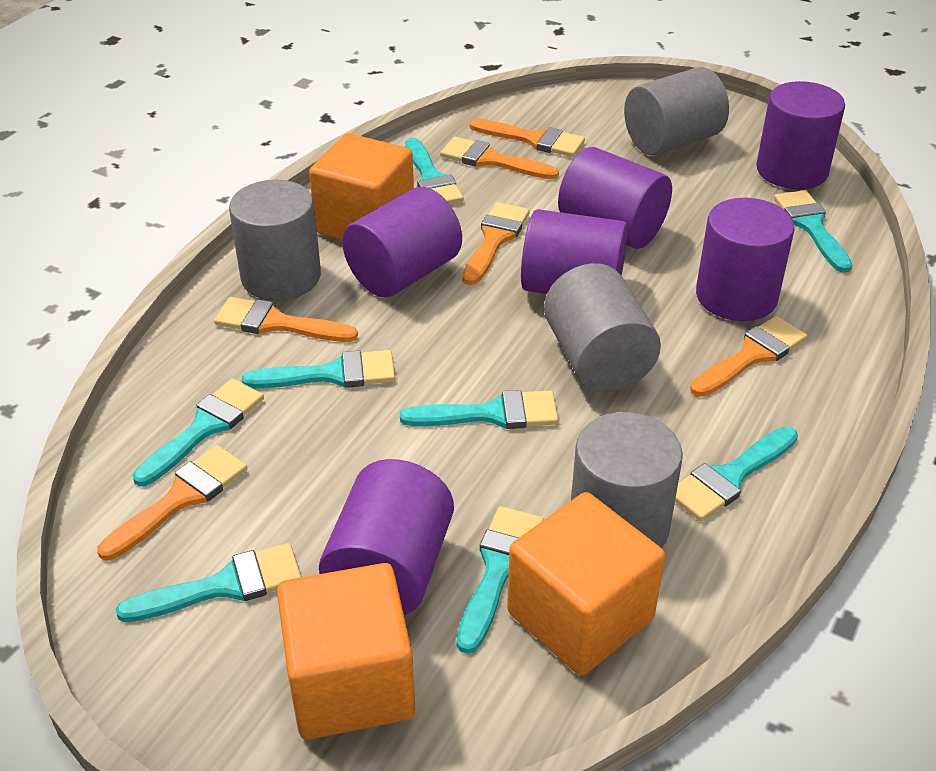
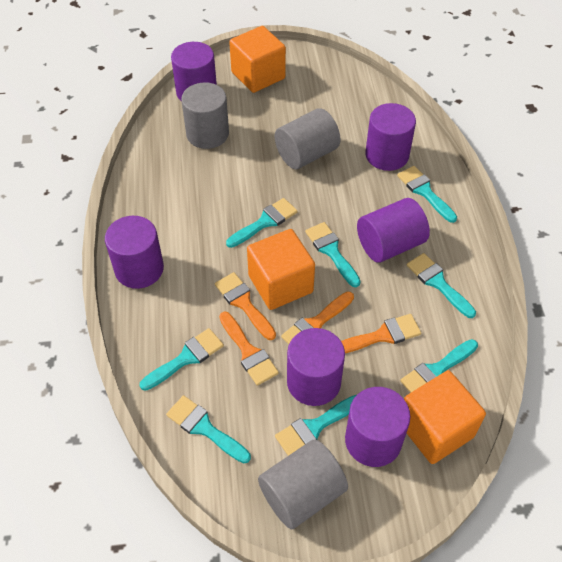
grey cylinder: [229,180,321,301] [544,263,661,392] [571,412,683,548] [624,67,729,155] = 4 -> [181,82,229,149] [258,439,348,529] [275,108,341,169] = 3
orange brush: [97,445,247,560] [214,297,358,342] [440,137,559,179] [462,202,530,285] [469,118,585,157] [690,316,807,397] = 6 -> [215,272,276,340] [219,312,279,386] [281,291,354,344] [341,314,421,353] = 4

